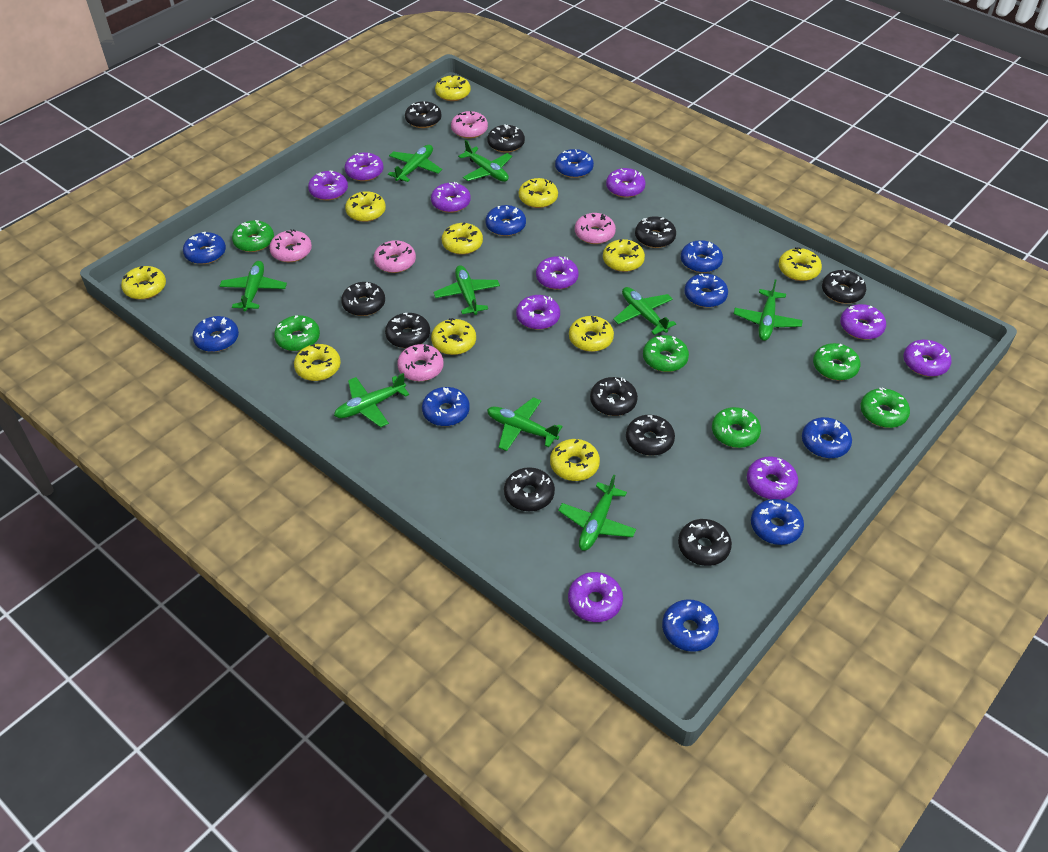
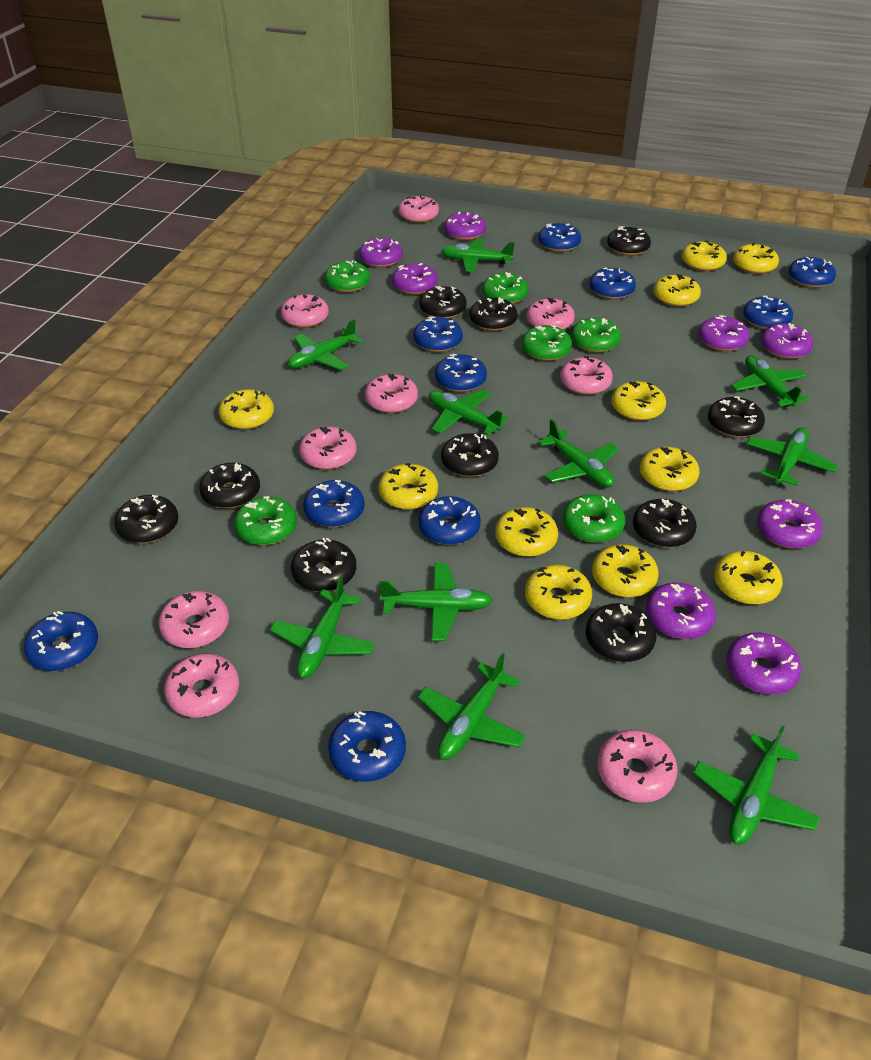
green plane: [220,261,287,311] [334,373,409,427] [388,145,442,182] [434,265,500,315] [458,140,512,182] [487,397,563,451] [558,475,636,551] [613,287,676,335] [734,279,803,341] = 9 -> [270,576,375,678] [288,319,363,370] [379,563,493,641] [418,653,526,760] [429,390,508,435] [442,238,515,272] [538,419,619,487] [693,725,820,845] [731,355,809,407] [747,427,838,486] = 10
pink donut: [269,229,312,262] [374,240,416,273] [397,344,444,381] [451,111,488,138] [575,213,616,244] = 5 -> [159,591,229,648] [164,654,239,717] [281,294,329,328] [299,426,357,470] [365,374,418,413] [398,195,439,223] [526,298,575,330] [560,356,613,395] [597,730,678,803] = 9
purple donut: [308,171,348,200] [345,152,384,181] [431,182,471,213] [516,295,560,330] [536,256,578,290] [568,572,623,622] [606,168,646,198] [747,456,798,499] [840,304,886,340] [903,340,951,377] = 10 -> [359,238,403,267] [392,263,438,295] [444,212,486,240] [646,583,716,639] [698,315,750,351] [727,632,802,694] [757,500,823,548] [761,323,813,359] = 8

